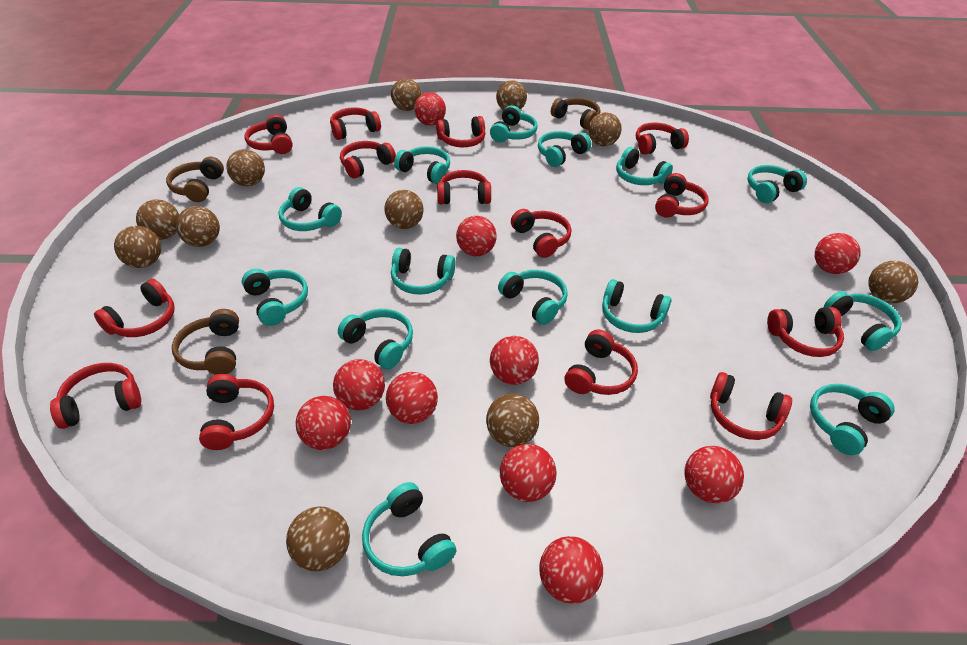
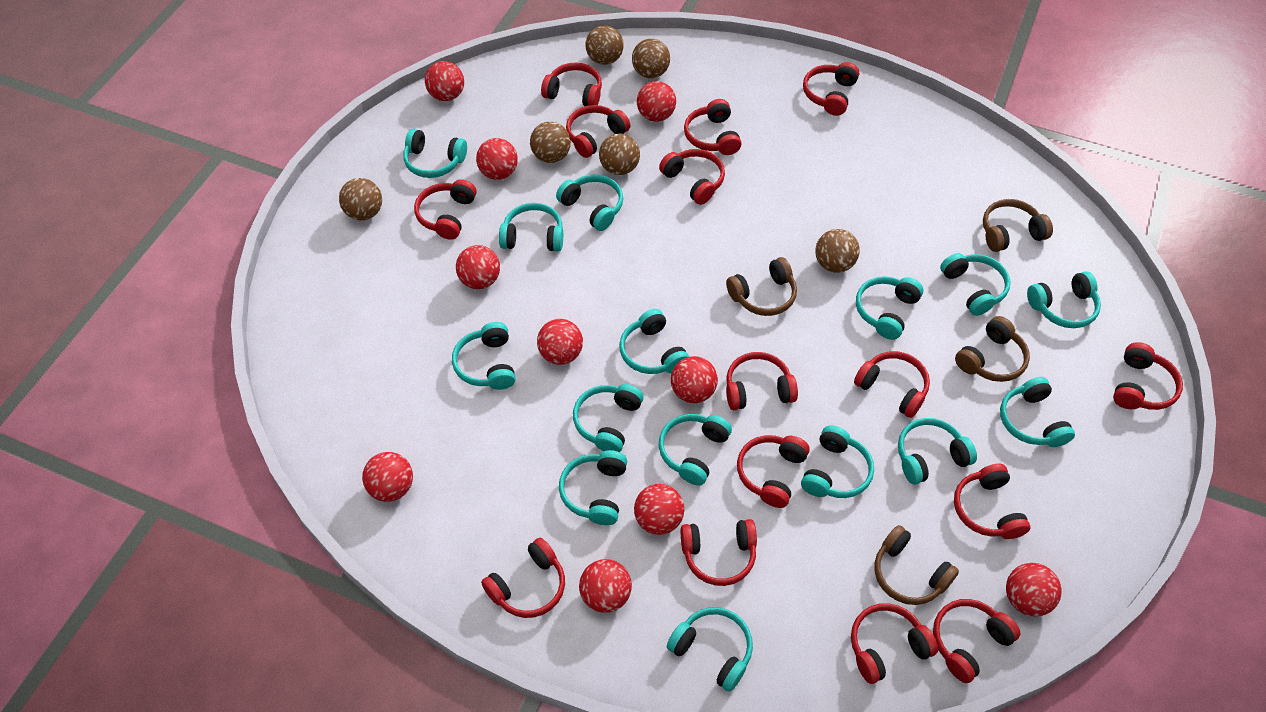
brown ball: [114,226,161,268] [136,199,179,240] [176,206,220,247] [226,149,265,186] [286,507,350,571] [385,190,423,229] [391,78,422,111] [486,393,539,447] [496,80,527,110] [588,112,622,146] [868,261,918,303] = 11 -> [339,178,382,220] [530,122,571,163] [585,25,624,65] [599,133,640,175] [632,39,670,78] [815,229,860,273] = 6
brown headphones: [166,156,224,202] [172,309,239,375] [551,98,600,130] = 3 -> [726,257,797,316] [874,525,959,605] [955,316,1030,382] [983,199,1053,252] = 4
red headphones: [50,363,141,429] [94,279,175,337] [199,374,274,450] [245,114,293,154] [330,107,381,140] [340,141,396,179] [436,116,485,147] [437,170,491,204] [511,209,571,258] [565,329,638,395] [636,122,689,155] [655,173,709,218] [710,372,792,440] [767,307,844,357] = 14 -> [414,179,477,240] [481,538,565,618] [541,63,602,106] [566,105,630,158] [659,149,725,205] [681,519,757,586] [684,99,742,155] [726,352,798,410] [737,435,810,508] [803,62,859,116] [851,603,938,684] [854,351,930,418] [933,599,1020,683] [954,464,1031,539] [1113,342,1183,410] = 15
turquoise headphones: [242,269,308,326] [279,187,342,231] [338,309,413,369] [362,482,456,576] [391,248,456,295] [394,146,450,184] [490,105,538,143] [498,270,568,325] [538,131,591,167] [602,279,671,333] [616,147,673,185] [747,165,807,203] [810,384,895,455] [824,291,902,351] = 14 -> [403,129,467,178] [452,322,516,390] [499,203,563,252] [556,174,623,231] [559,450,627,525] [573,384,644,452] [619,309,689,374] [659,414,732,486] [667,607,753,692] [801,425,874,498] [856,276,923,340] [898,418,977,485] [940,253,1011,316] [1000,377,1075,447] [1027,271,1101,328] = 15

